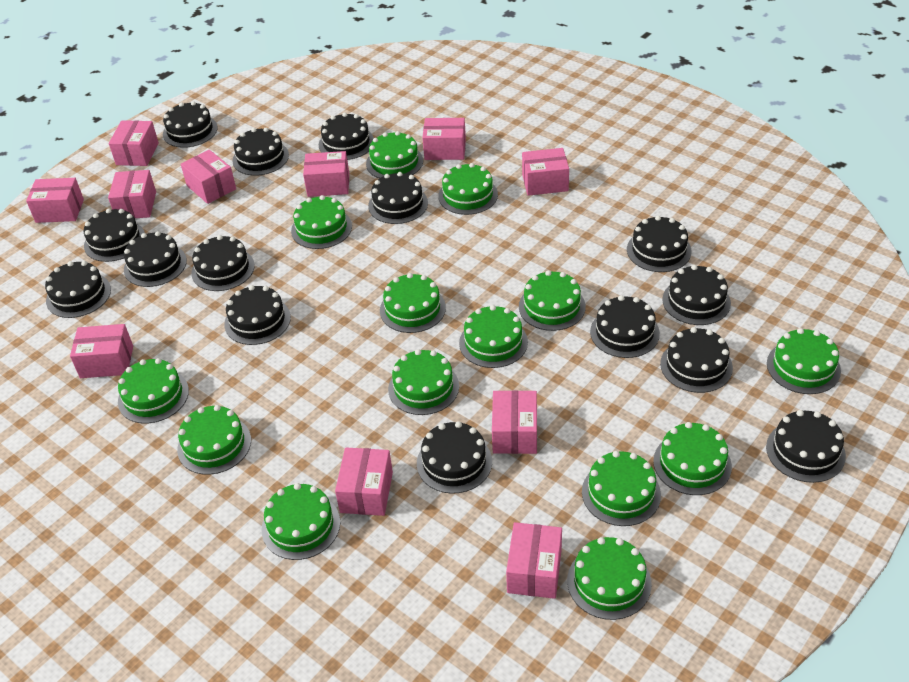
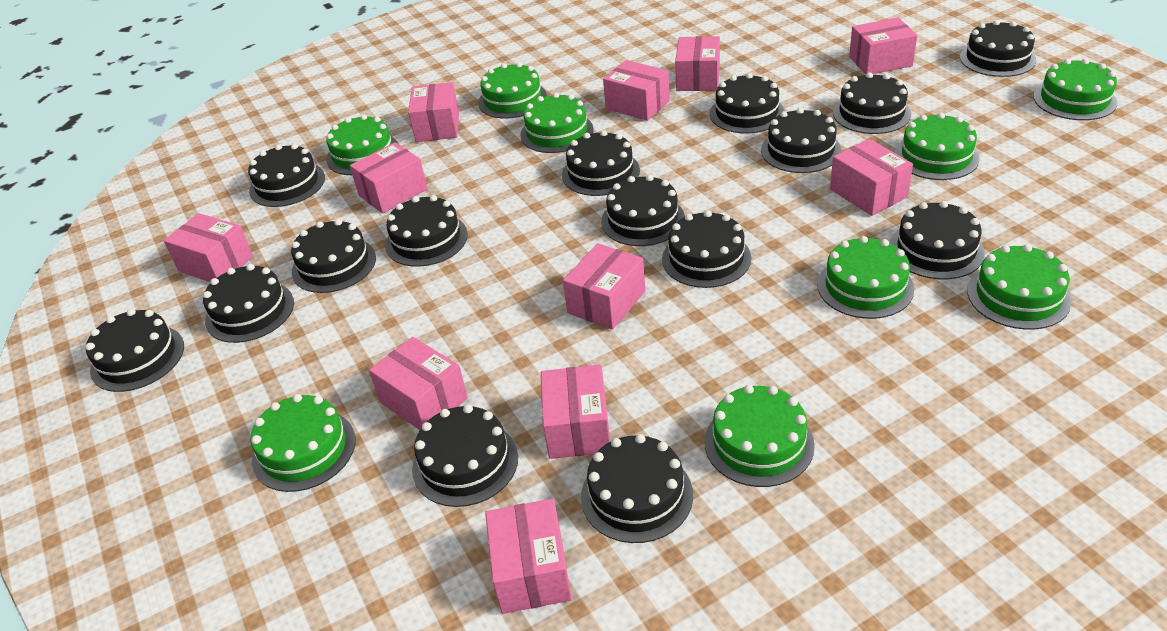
green cake: [118,358,189,423] [177,405,251,475] [262,483,340,560] [291,195,352,249] [366,131,423,179] [380,273,446,333] [388,349,459,415] [438,163,498,215] [459,305,528,368] [519,270,586,331] [567,537,652,620] [582,451,661,526] [653,422,732,495] [767,328,841,394] = 14 -> [250,394,355,492] [326,115,398,175] [478,62,547,119] [520,93,594,153] [704,385,815,487] [817,236,914,319] [894,113,980,180] [967,244,1071,330] [1033,59,1118,120] = 9

